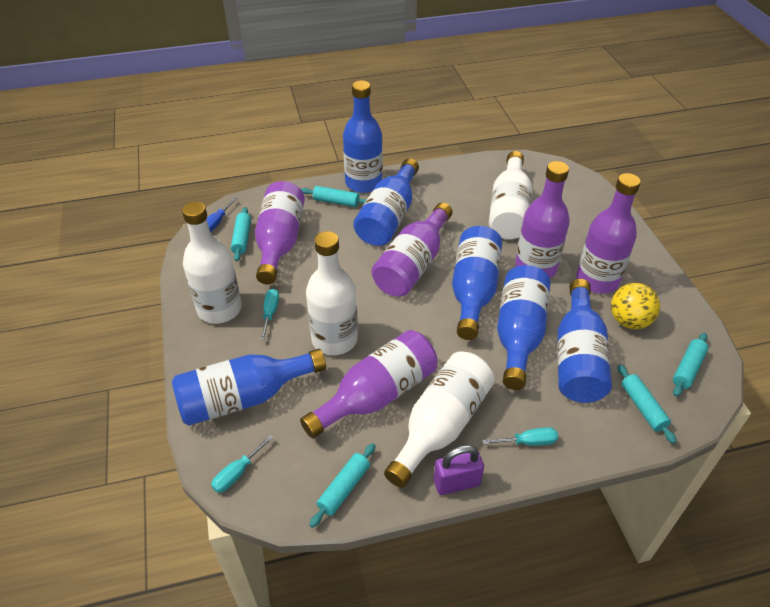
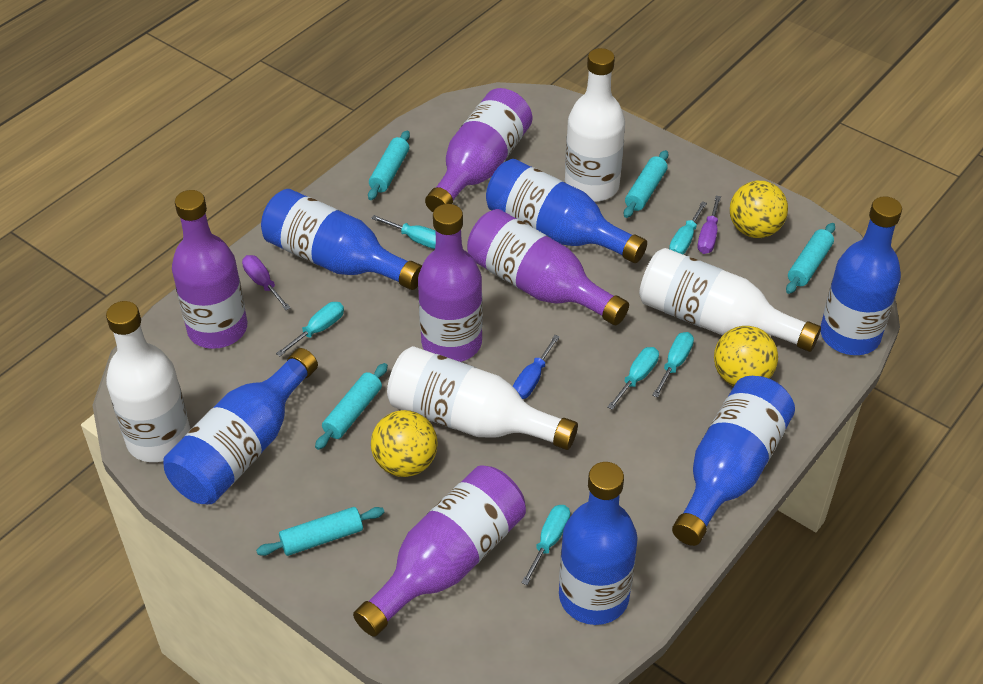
purple padlock: [434,445,484,495] = 1 -> none = 0
purple screwdriver: none = 0 -> [242,255,291,310] [697,196,721,254] = 2
turquoise screwdriver: [211,435,274,493] [260,289,279,340] [482,427,558,446] = 3 -> [276,302,344,356] [371,215,436,249] [521,505,570,585] [607,347,659,410] [652,332,694,398] [669,202,707,255] = 6
yellow ball: [611,283,660,329] = 1 -> [371,410,438,477] [714,326,778,386] [730,181,788,238] = 3

